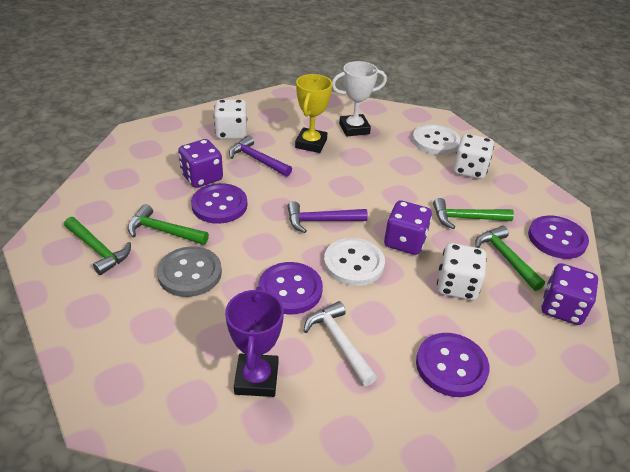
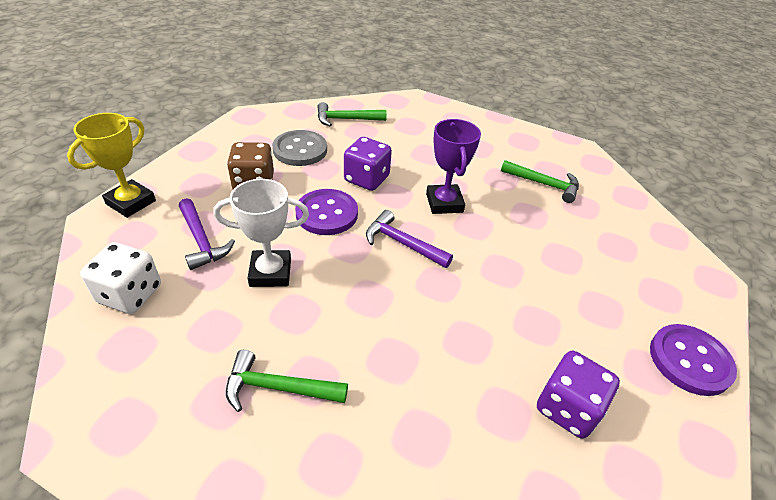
brown dice: none = 0 -> [227,142,274,189] = 1
green hammer: [64,217,131,275] [128,204,209,245] [433,198,514,229] [475,226,545,291] = 4 -> [226,350,348,412] [317,102,387,126] [501,160,579,203] = 3
purple button: [191,183,247,224] [258,262,323,315] [416,333,489,397] [528,216,589,259] = 4 -> [295,189,358,235] [650,324,737,396] = 2
purple dice: [178,139,223,188] [384,201,432,255] [541,263,598,325] = 3 -> [344,137,392,191] [537,351,620,439] = 2
white button: [324,238,385,286] [412,124,460,155] = 2 -> none = 0
white dice: [214,99,247,139] [437,243,487,301] [453,134,494,179] = 3 -> [80,242,161,314] = 1
white hammer: [304,301,377,386] = 1 -> none = 0

